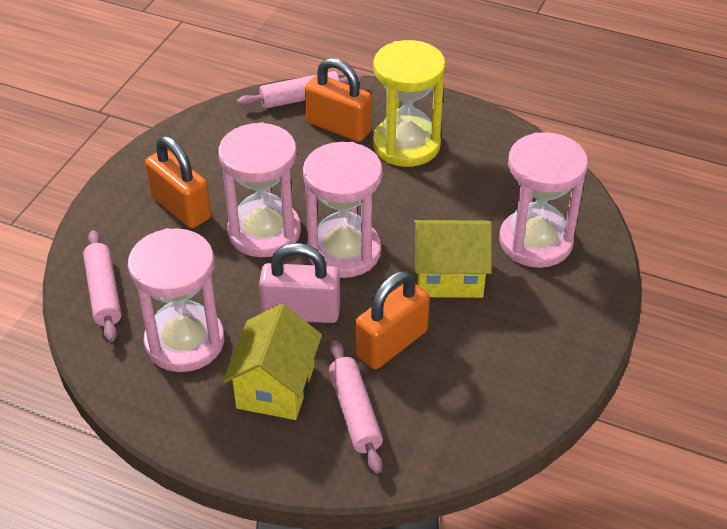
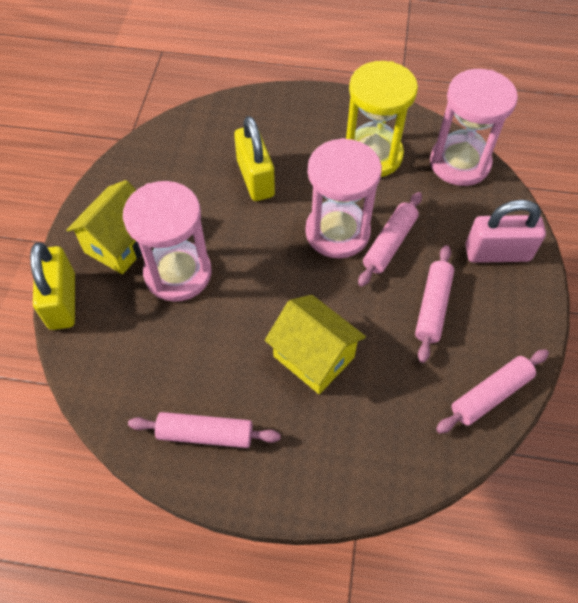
orange padlock: [145,136,211,228] [305,58,372,142] [355,271,430,369] = 3 -> none = 0
pink hourglass: [128,228,224,372] [218,122,301,257] [303,142,383,278] [499,132,588,268] = 4 -> [123,181,212,302] [305,138,382,258] [430,69,518,186] = 3
pink rolling pin: [83,230,122,342] [237,71,362,108] [329,340,383,474] = 3 -> [128,412,281,448] [358,192,422,287] [415,245,454,363] [436,349,549,434] = 4
yellow padlock: none = 0 -> [30,242,75,330] [234,116,275,201] = 2

